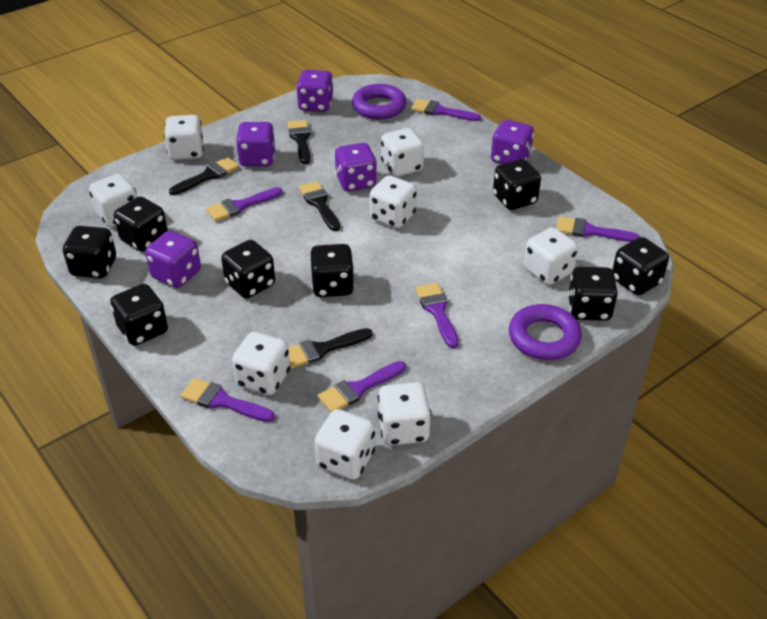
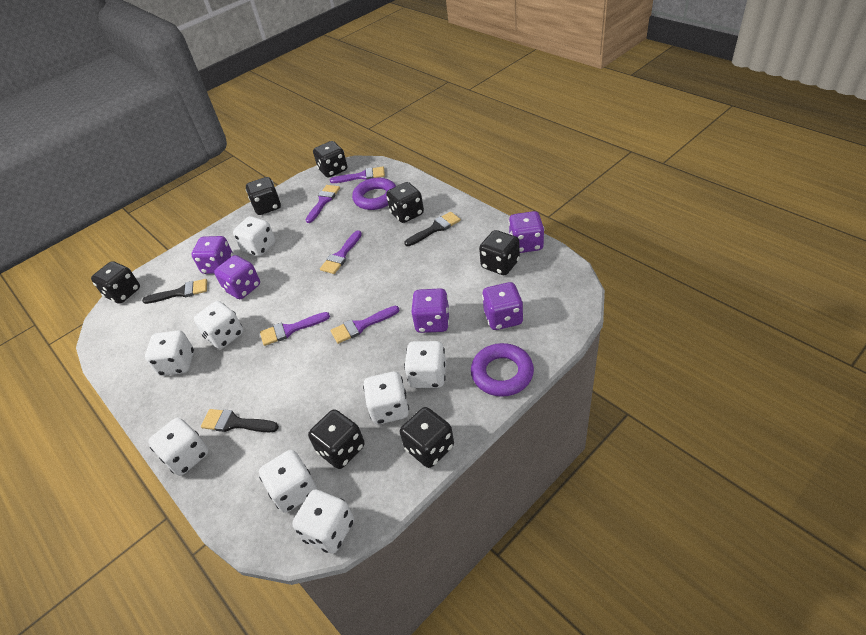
black brush: [169,157,239,195] [288,120,310,164] [288,328,372,369] [299,181,340,231] = 4 -> [142,279,207,304] [201,409,279,432] [404,212,461,246] = 3
black dice: [63,226,116,278] [110,284,168,346] [114,197,168,252] [221,240,275,298] [310,244,355,297] [493,159,541,210] [568,267,618,321] [612,237,669,295] = 8 -> [91,261,140,304] [246,177,281,215] [308,409,364,469] [313,141,347,178] [386,182,424,223] [400,407,454,468] [479,230,520,275] = 7
purple brush: [181,378,275,422] [206,187,283,221] [318,361,406,412] [411,99,481,121] [415,283,459,348] [556,216,640,242] = 6 -> [260,312,330,346] [306,185,340,223] [320,230,362,274] [330,166,385,183] [331,306,399,344] = 5

